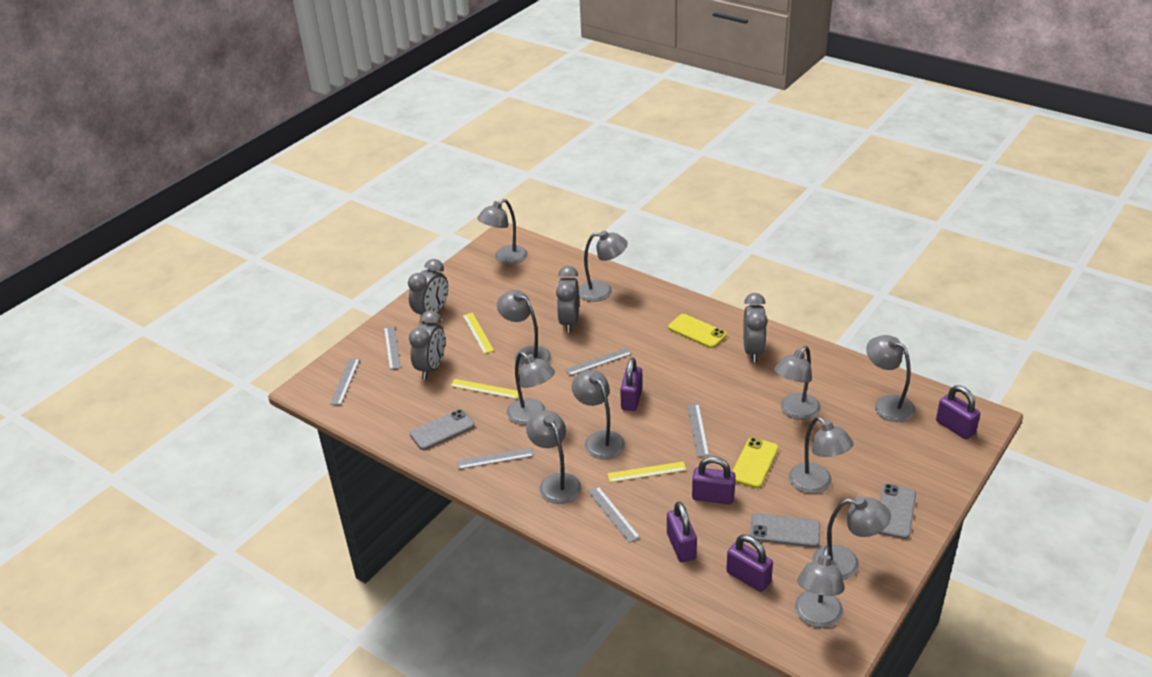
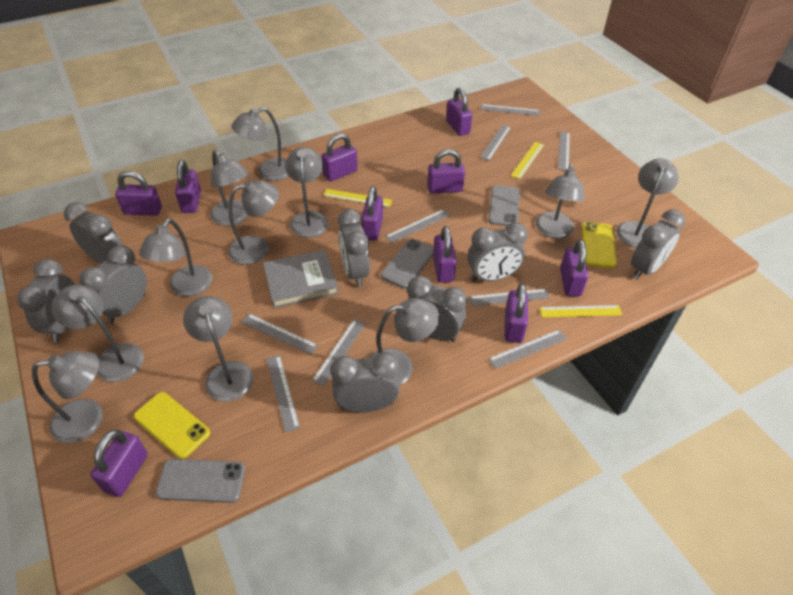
grey book: none = 0 -> [263,250,338,308] = 1
grey clock: [408,259,448,323] [409,310,445,380] [556,266,579,333] [743,293,768,363] = 4 -> [17,259,75,342] [64,202,123,264] [79,245,147,323] [330,352,400,412] [338,209,370,287] [407,276,467,342] [467,222,528,281] [631,210,685,279] = 8
grey ruler: [330,358,360,405] [384,326,401,370] [457,448,534,469] [565,348,632,376] [588,486,640,543] [687,404,709,457] = 6 -> [241,313,318,355] [266,355,300,432] [312,319,366,387] [385,209,450,243] [469,289,549,306] [480,104,540,116] [480,124,511,161] [488,329,567,369] [558,132,570,171] = 9
purple padlock: [620,357,643,411] [667,502,697,562] [692,456,736,504] [726,535,773,592] [936,385,980,439] = 5 -> [91,429,148,497] [115,171,162,216] [175,160,201,213] [321,133,358,182] [361,186,383,241] [427,149,465,194] [433,226,457,283] [446,88,472,136] [504,283,528,343] [560,239,589,296] = 10

